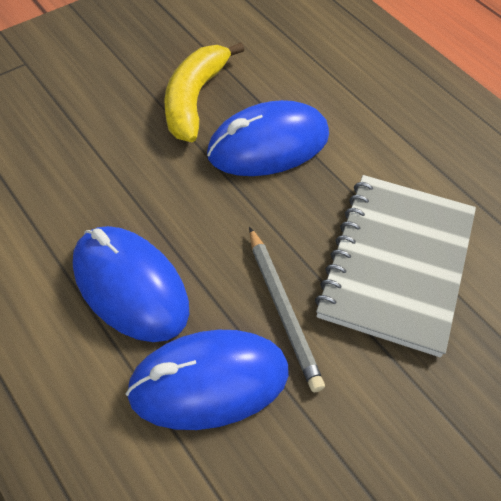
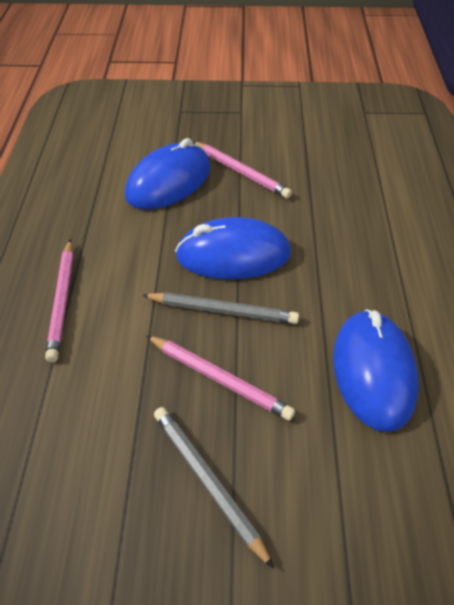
grey notebook: [315,175,476,357] = 1 -> none = 0
grey pencil: [249,227,325,392] = 1 -> [142,292,299,324] [154,407,274,569] = 2
pink pencil: none = 0 -> [45,239,74,362] [146,335,295,421] [193,141,292,199] = 3
yellow banana: [164,42,244,142] = 1 -> none = 0

